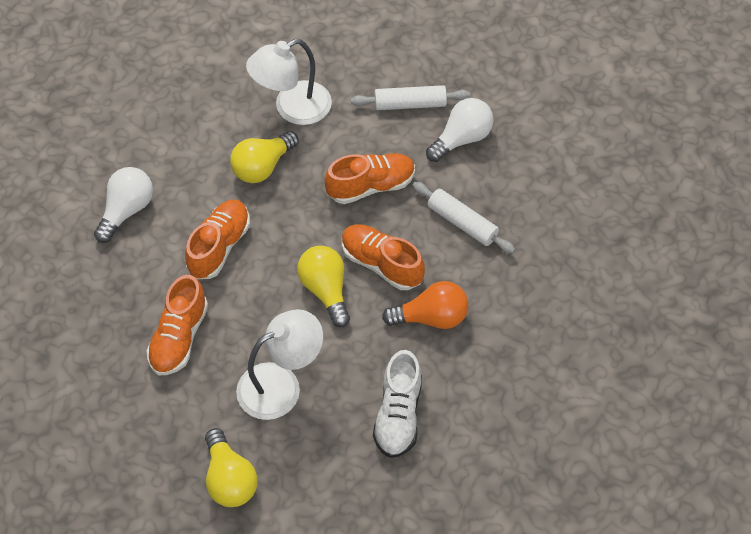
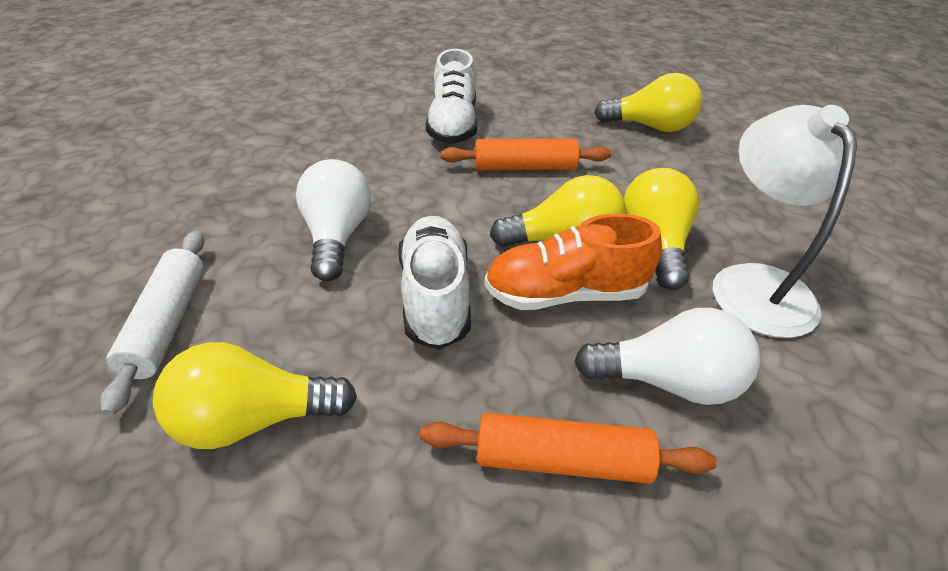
orange light bulb: [382,281,469,329] = 1 -> none = 0
orange rolling pin: none = 0 -> [420,413,717,484] [441,138,611,170] = 2
orange shoe: [146,275,208,375] [185,199,250,279] [324,153,415,204] [342,224,425,290] = 4 -> [484,214,662,310] = 1
white lamp: [236,309,323,420] [246,39,332,125] = 2 -> [713,105,857,338] = 1
white rolling pin: [351,85,470,110] [412,182,515,254] = 2 -> [100,231,204,416] = 1
white shoe: [373,350,422,458] = 1 -> [399,216,471,350] [426,49,477,144] = 2
yellow light bulb: [205,428,258,507] [230,131,299,183] [297,246,350,327] = 3 -> [153,342,357,449] [490,175,626,247] [594,73,702,132] [624,168,699,290] = 4

